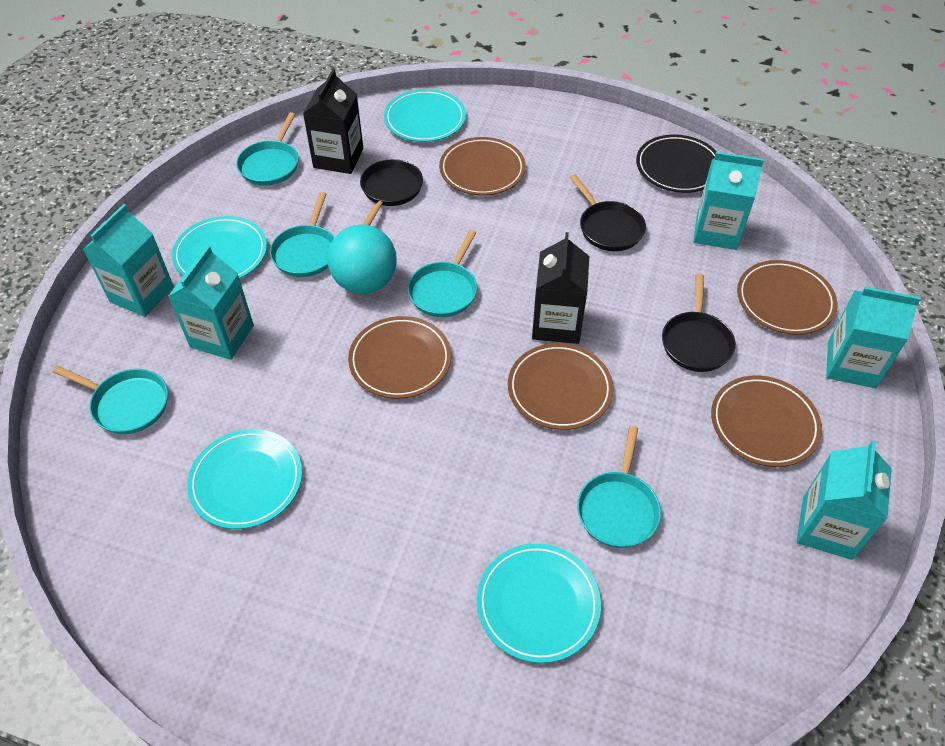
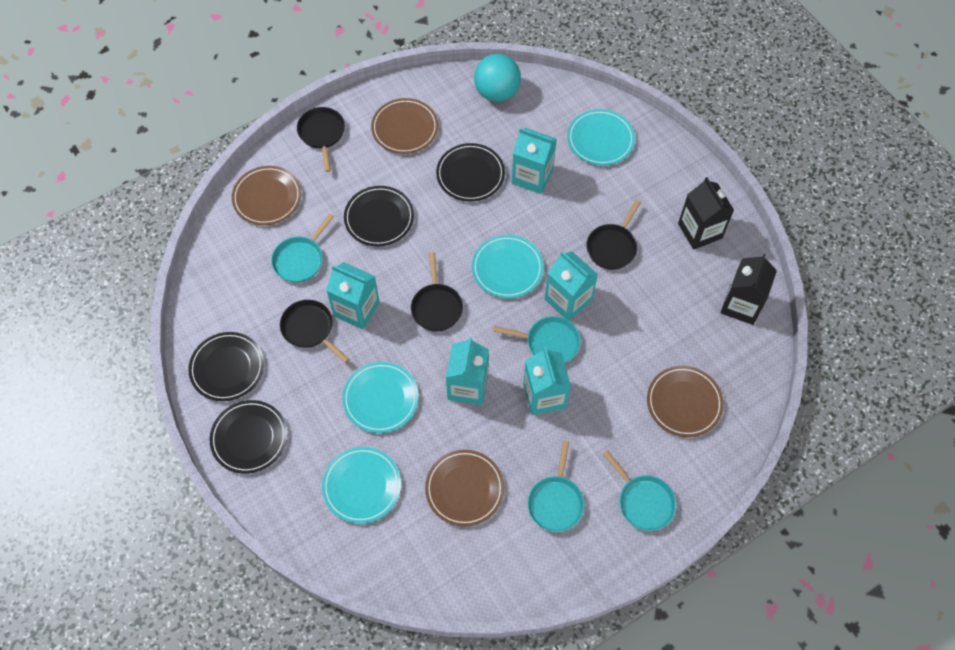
black pan: [360,159,423,225] [570,174,646,251] [662,274,736,372] = 3 -> [280,300,349,363] [297,107,345,172] [411,252,463,332] [586,200,641,270] = 4
black plate: [636,135,717,193] = 1 -> [188,332,264,401] [210,400,287,474] [344,186,414,246] [436,143,505,202] = 4
brown plate: [348,316,451,399] [439,137,526,196] [508,343,613,430] [711,376,822,467] [737,260,837,335] = 5 -> [232,166,301,225] [371,98,438,154] [425,450,504,527] [647,366,724,437] = 4
turquoise pan: [53,366,168,434] [236,112,299,186] [270,192,335,277] [408,230,477,317] [577,426,661,548] = 5 -> [271,213,334,283] [493,316,581,363] [527,441,585,532] [603,450,677,531] = 4

